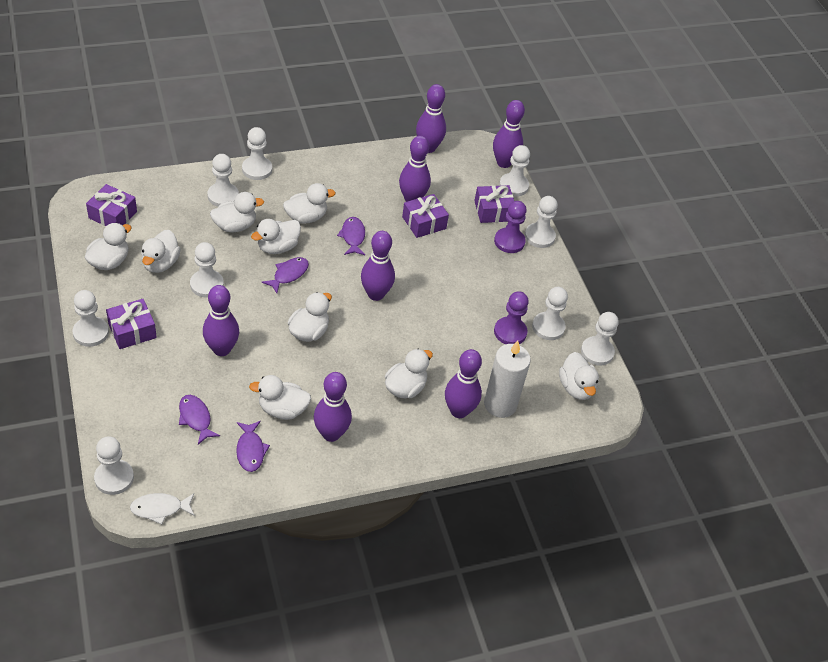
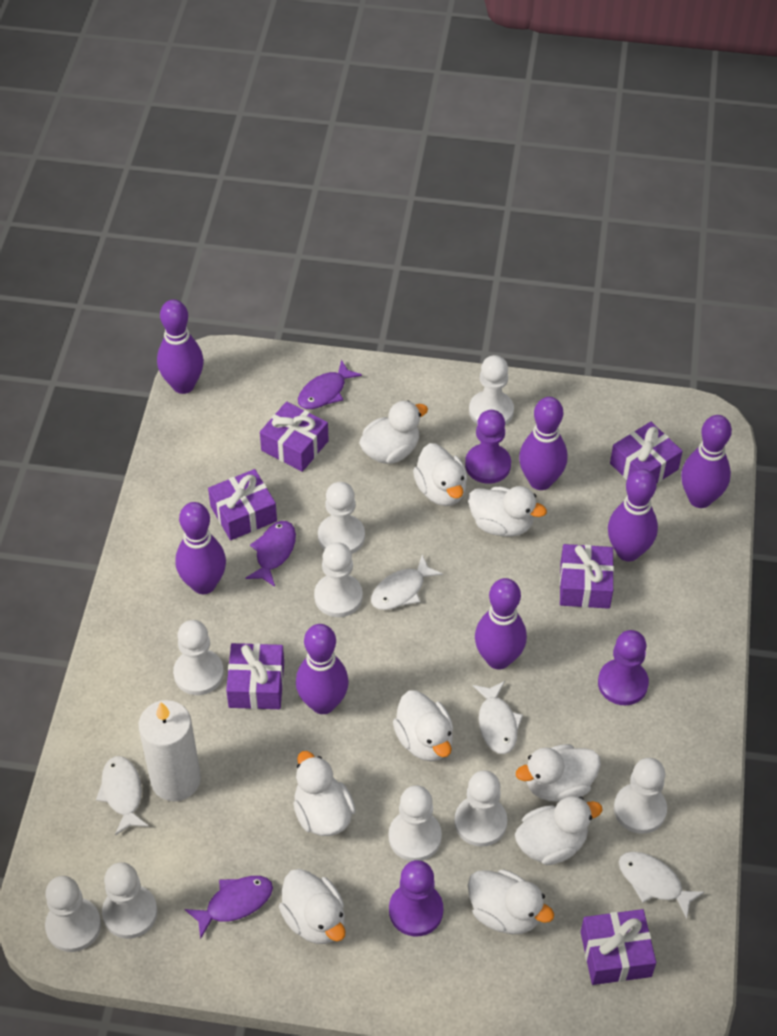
purple fish: [179,395,220,445] [236,421,270,472] [262,257,309,293] [337,217,365,255] = 4 -> [185,876,273,939] [245,521,296,587] [298,360,362,409] = 3
purple gift: [86,184,137,226] [106,299,157,349] [402,194,449,238] [474,185,514,223] = 4 -> [208,469,277,540] [226,643,284,709] [260,401,329,472] [560,544,614,609] [581,909,656,985] [610,422,683,484] = 6
purple pawn: [494,201,527,253] [494,291,529,344] = 2 -> [389,860,443,937] [465,410,511,484] [598,630,649,705] = 3
white fish: [130,493,194,525] = 1 -> [96,756,149,835] [371,555,443,610] [473,681,523,754] [619,852,705,919] = 4

